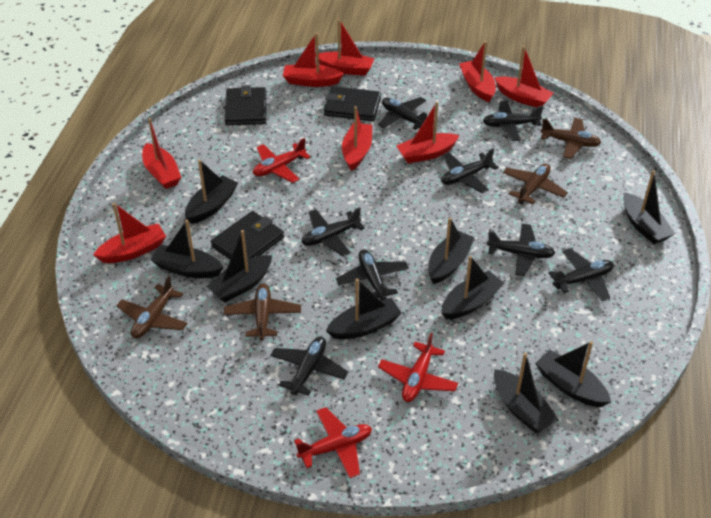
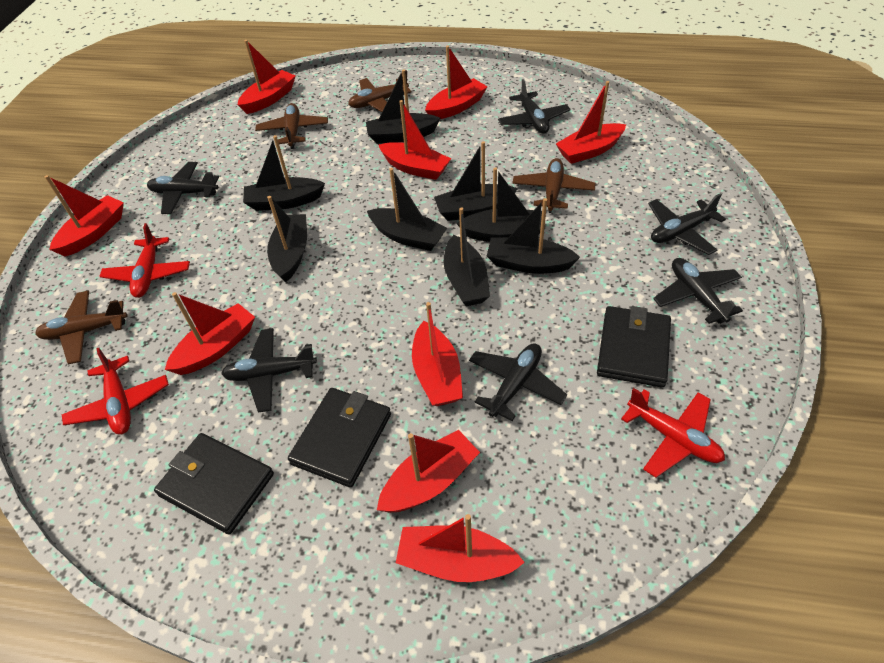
black boat: [150,220,224,278] [185,160,238,224] [206,230,272,303] [326,279,402,339] [428,218,475,284] [441,256,504,319] [494,353,559,433] [535,341,611,407] [623,170,675,244] = 9 -> [243,135,325,211] [267,196,307,282] [366,70,440,144] [367,168,447,251] [434,141,518,221] [444,208,490,306] [457,167,545,242] [487,198,580,274] = 8
black plane: [270,336,348,396] [301,207,365,256] [336,249,409,300] [378,97,427,130] [441,148,498,193] [483,100,544,141] [487,224,555,276] [549,248,614,301] = 8 -> [147,162,219,214] [221,328,317,412] [469,343,567,421] [498,79,571,134] [648,193,726,255] [653,258,743,324] = 6
red boat: [93,203,166,263] [142,118,181,189] [283,33,344,87] [315,19,374,76] [342,106,372,171] [396,102,460,163] [459,41,496,102] [494,46,554,107] = 8 -> [45,175,124,256] [165,292,255,375] [238,40,296,114] [377,430,480,513] [379,100,451,180] [396,514,525,582] [412,302,463,406] [425,46,487,119] [556,81,626,164] = 9

